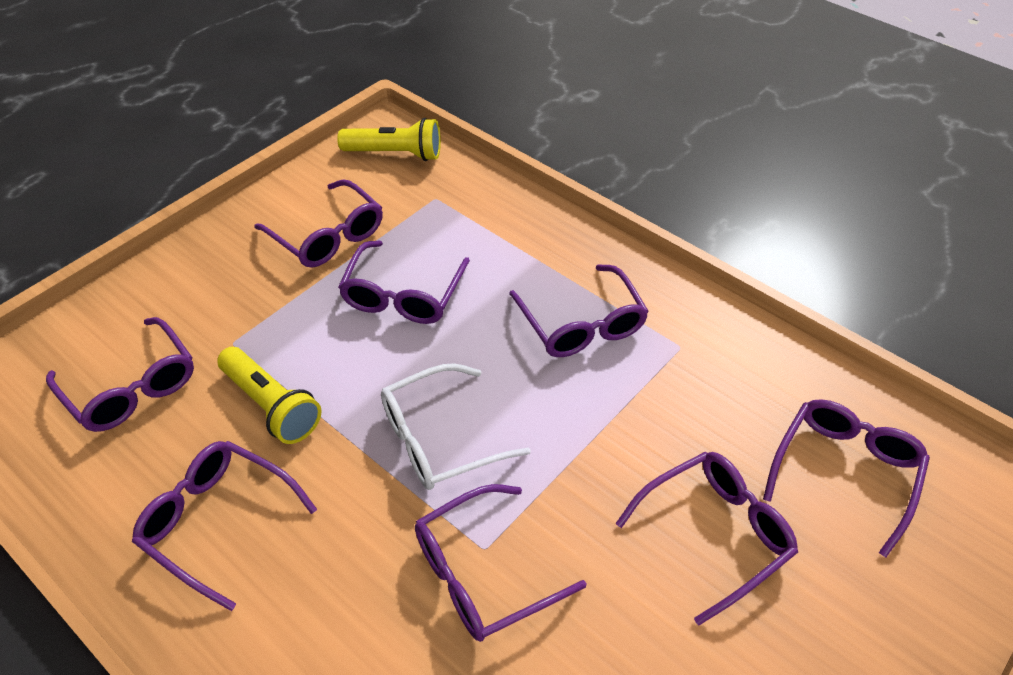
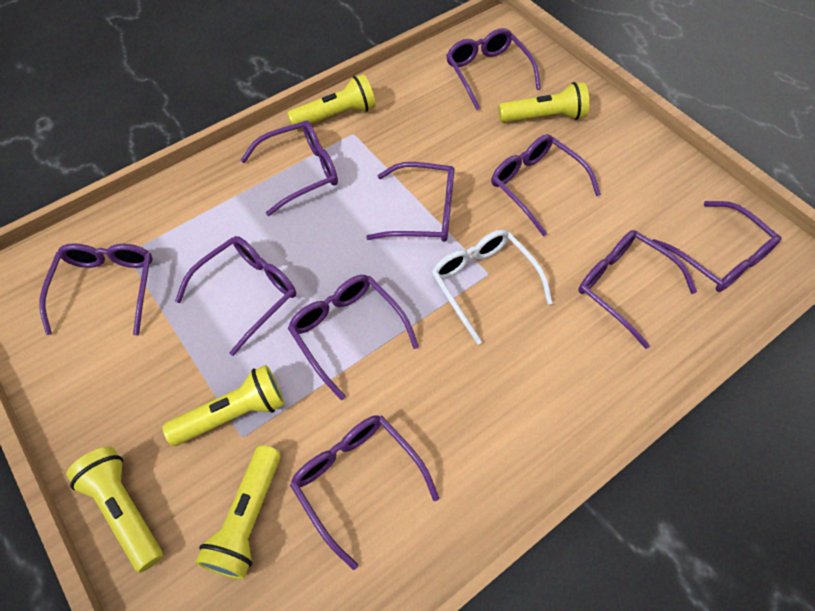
purple glasses: [46,317,194,432] [132,441,317,611] [255,179,383,268] [338,240,470,324] [415,484,587,642] [509,264,649,357] [616,452,798,625] [763,399,930,557] = 8 -> [39,243,153,336] [175,236,296,356] [241,121,338,216] [288,275,419,400] [290,415,439,570] [366,162,454,242] [446,28,541,110] [491,134,601,236] [578,230,697,349] [652,201,782,292] = 10
yellow flashlight: [217,347,321,444] [337,118,441,161] = 2 -> [66,447,163,573] [163,365,285,446] [195,445,281,580] [287,74,376,129] [498,82,589,123] = 5

